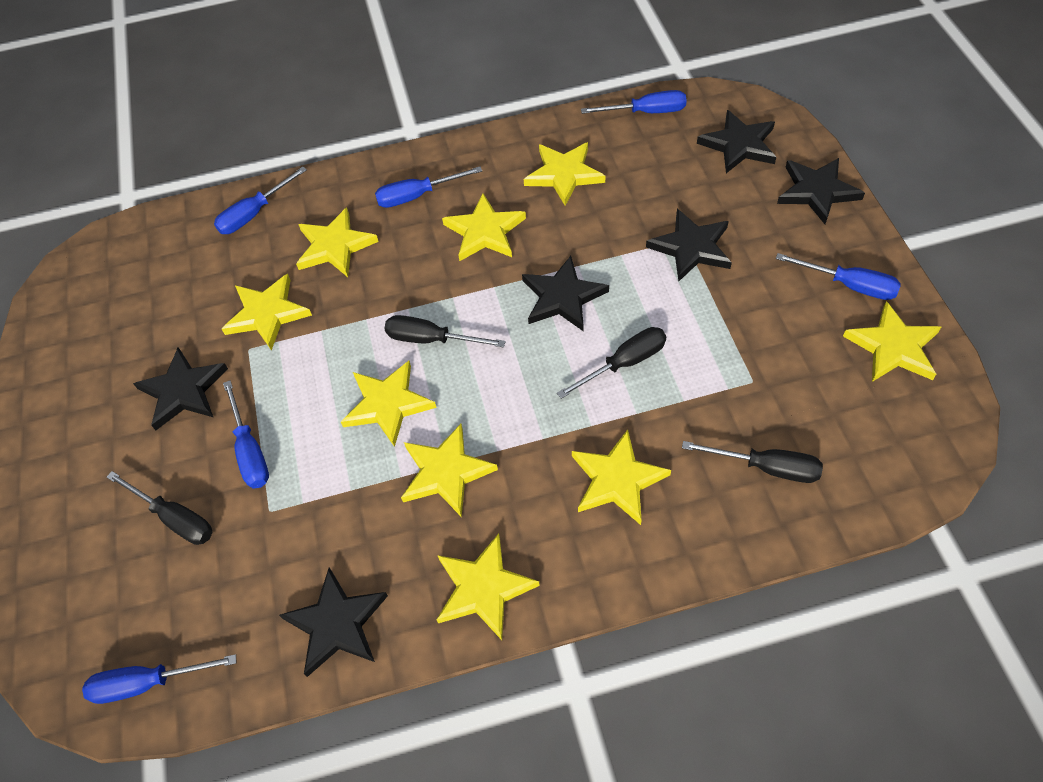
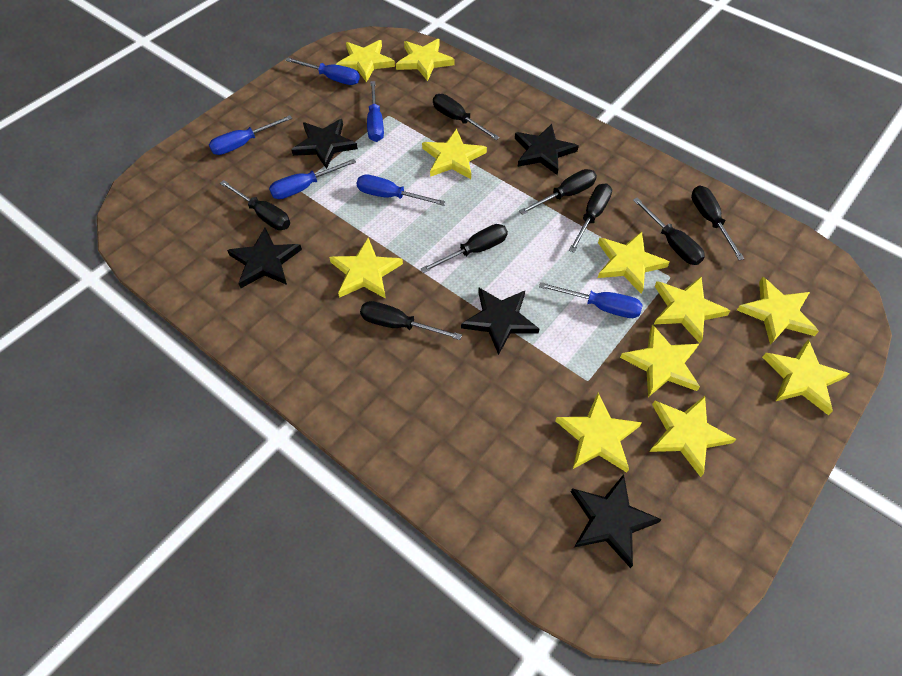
black screwdriver: [107,471,213,545] [384,315,506,348] [557,327,667,399] [682,441,823,483] = 4 -> [220,180,290,230] [360,301,462,340] [421,224,508,273] [433,94,500,140] [519,169,597,215] [569,183,612,253] [633,198,705,265] [691,186,745,260] = 8
black star: [133,347,228,430] [279,568,388,677] [522,256,609,332] [646,209,732,282] [697,110,776,173] [777,158,865,224] = 6 -> [227,228,302,288] [291,119,358,169] [461,288,539,355] [515,124,579,175] [571,474,662,568] = 5
yellow star: [222,274,312,351] [296,208,379,277] [341,361,437,447] [401,424,498,517] [436,533,540,640] [442,193,526,261] [524,142,605,206] [572,429,671,525] [843,301,941,382] = 9 -> [329,238,403,299] [335,40,395,83] [396,39,455,81] [422,129,487,179] [555,393,642,473] [598,232,670,294] [620,324,700,397] [649,396,736,477] [654,277,730,343] [737,277,819,345] [762,339,850,415] = 11

